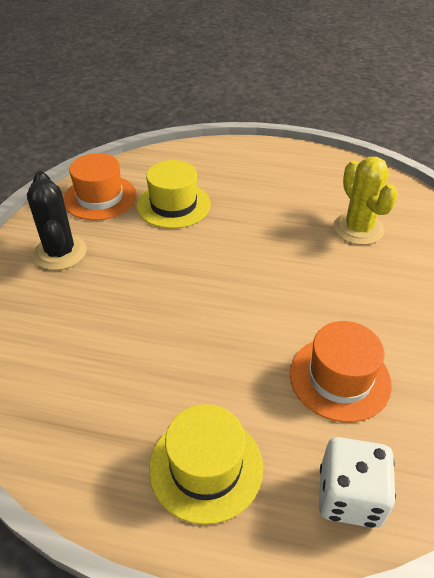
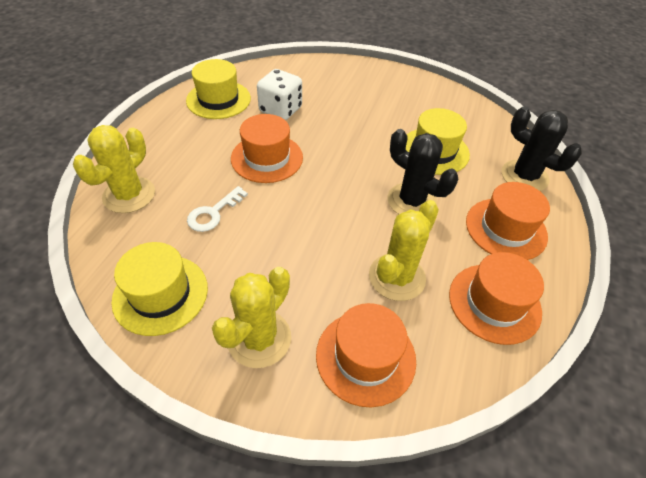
black cactus: [27,171,87,270] = 1 -> [388,129,458,214] [501,106,582,191] = 2
orange hat: [63,153,137,220] [290,321,392,422] = 2 -> [231,114,303,183] [316,303,416,407] [449,252,544,345] [466,182,550,260] = 4
white key: none = 0 -> [187,186,248,232] = 1
yellow cactus: [333,157,398,245] = 1 -> [73,125,155,213] [212,267,291,368] [369,200,439,301] = 3
yellow hat: [137,160,211,229] [149,404,263,525] = 2 -> [111,242,208,336] [186,59,251,119] [406,108,470,175] = 3

